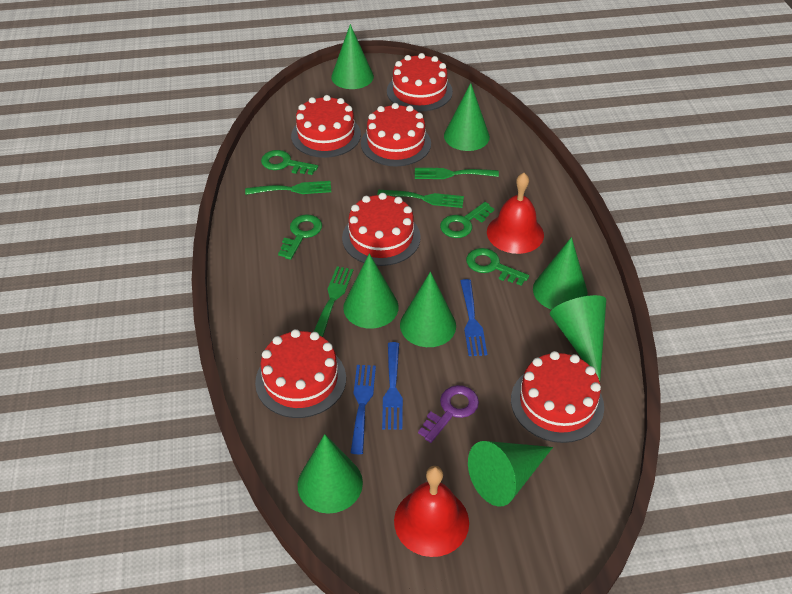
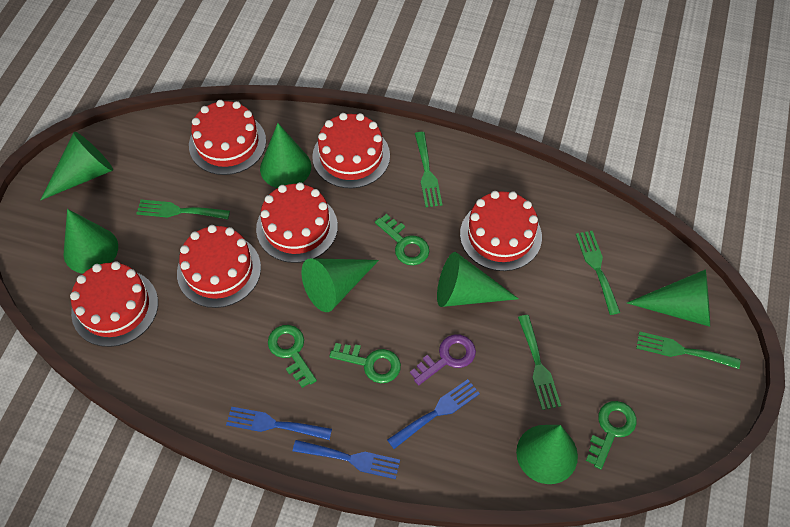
green cone: [298,434,363,514] [331,24,374,89] [343,253,399,329] [400,272,456,347] [444,83,490,151] [468,441,553,507] [533,237,588,310] [550,295,606,381] = 8 -> [41,132,113,200] [64,209,118,274] [260,123,311,188] [301,258,379,312] [437,252,519,307] [516,425,578,484] [627,269,710,327] = 7
green fork: [245,181,331,195] [314,266,353,337] [377,190,464,208] [415,168,499,179] = 4 -> [136,199,230,220] [415,132,442,207] [518,315,561,410] [576,231,620,315] [636,331,740,369] = 5
red bell: [394,466,469,557] [487,173,544,254] = 2 -> none = 0

